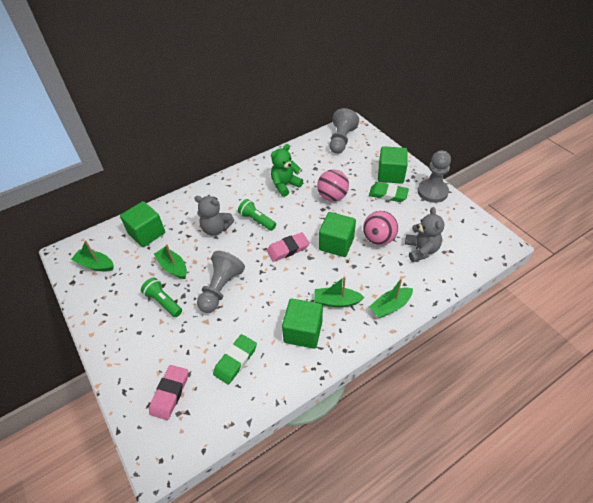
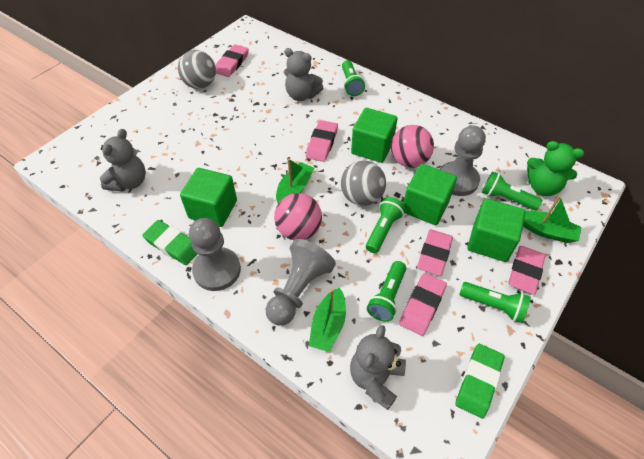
green boat: [71,240,114,271] [154,244,187,279] [314,276,365,307] [369,278,413,318] = 4 -> [276,158,314,203] [309,287,346,352] [523,195,581,243] = 3
green flashlight: [141,278,182,317] [238,199,276,231] = 2 -> [342,60,365,96] [366,197,405,253] [367,261,406,322] [459,282,531,323] [482,171,542,211] = 5
grey ball: none = 0 -> [178,50,216,89] [341,161,386,206] = 2
grey teddy bear: [194,196,234,236] [405,207,444,262] = 2 -> [100,129,146,192] [284,48,323,101] [350,325,406,410] = 3
pink eraser: [149,365,188,420] [267,232,310,262] = 2 -> [215,44,249,77] [306,120,338,162] [399,273,447,336] [417,229,453,276] [508,246,545,295] = 5

